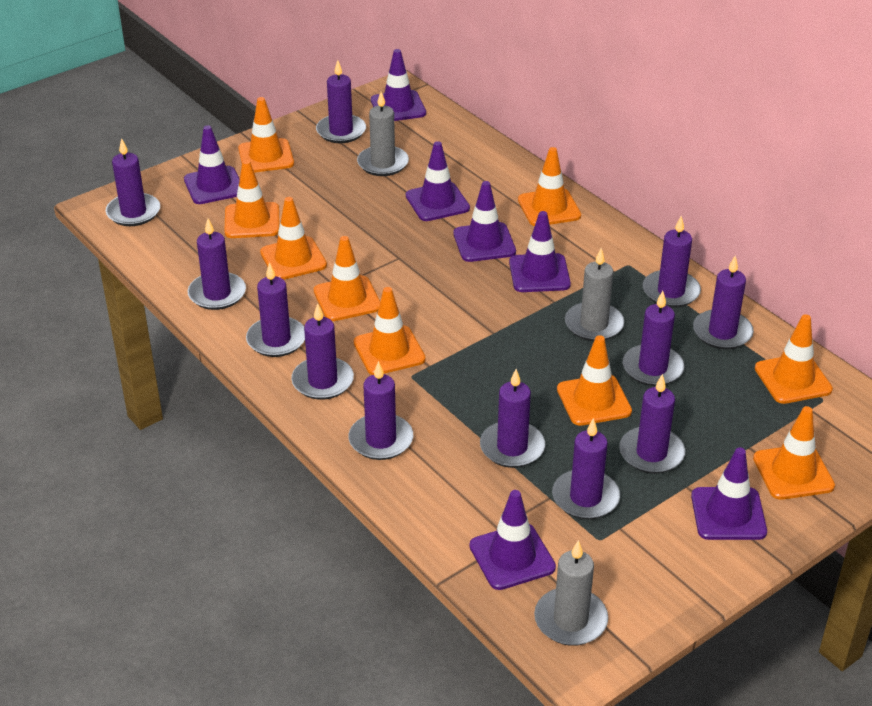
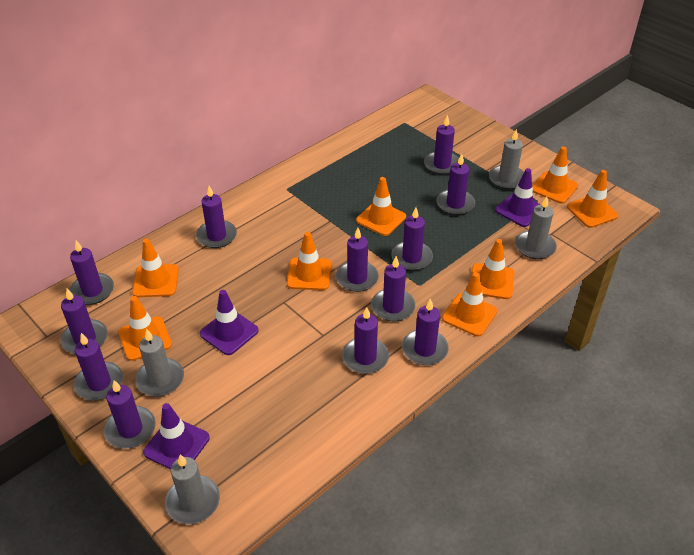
grey candle: [357,92,409,176] [534,540,608,646] [565,248,624,341] = 3 -> [135,329,184,396] [165,454,220,524] [489,129,524,190] [515,196,557,259] = 4
orange traffic cone: [224,160,279,238] [238,97,294,173] [260,197,327,280] [314,236,380,321] [354,287,426,375] [518,147,581,226] [557,335,632,426] [753,406,835,500] [755,314,833,404] = 9 -> [118,296,172,361] [132,239,179,297] [287,232,332,290] [356,177,406,236] [442,272,497,337] [471,239,515,299] [532,146,578,204] [567,170,618,228] = 8
purple traffic cone: [184,125,240,204] [371,49,426,121] [406,141,470,221] [453,181,516,262] [470,490,556,590] [509,211,571,292] [691,448,767,540] = 7 -> [143,403,210,470] [200,290,259,355] [495,168,541,227] = 3

